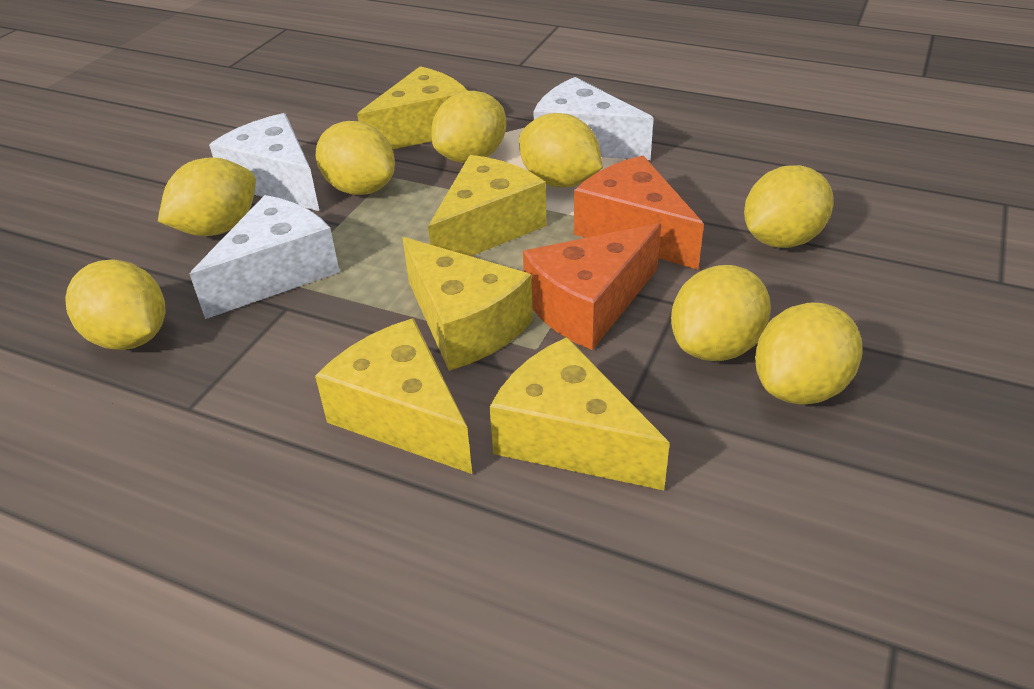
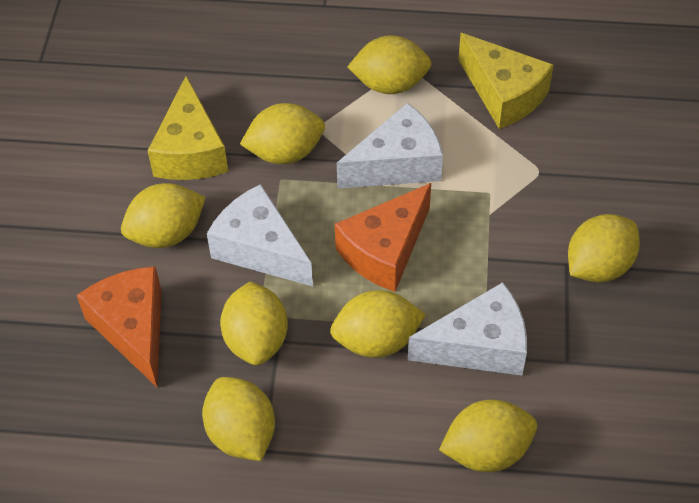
yellow cheese: [315,318,472,474] [357,66,468,150] [402,237,533,371] [428,155,547,256] [489,337,670,490] = 5 -> [148,76,228,180] [458,33,554,129] = 2

